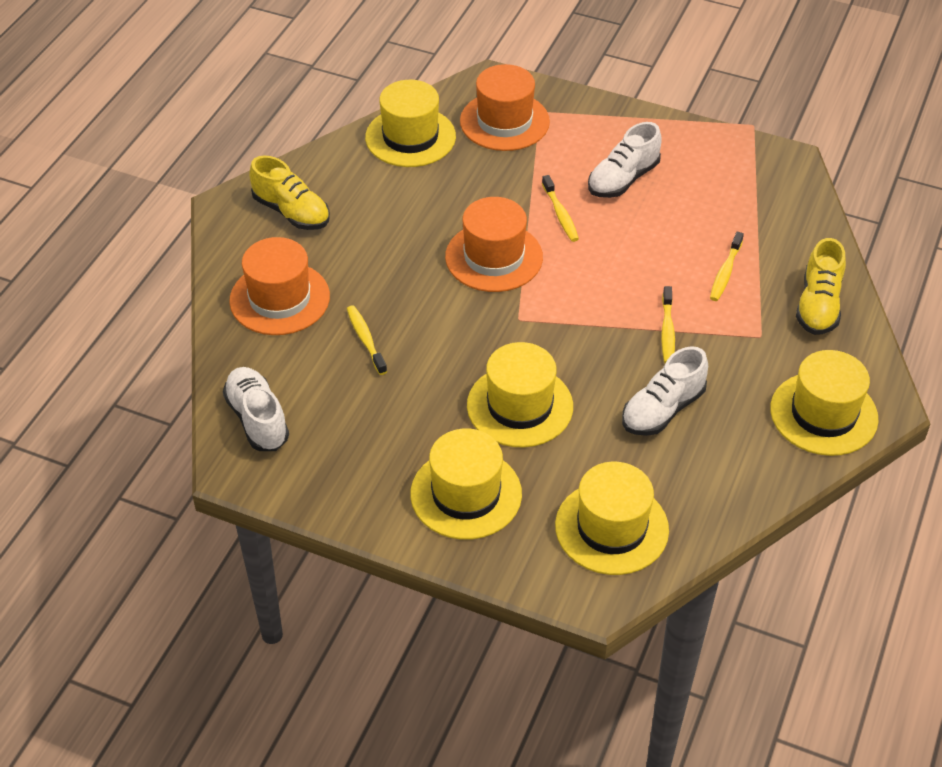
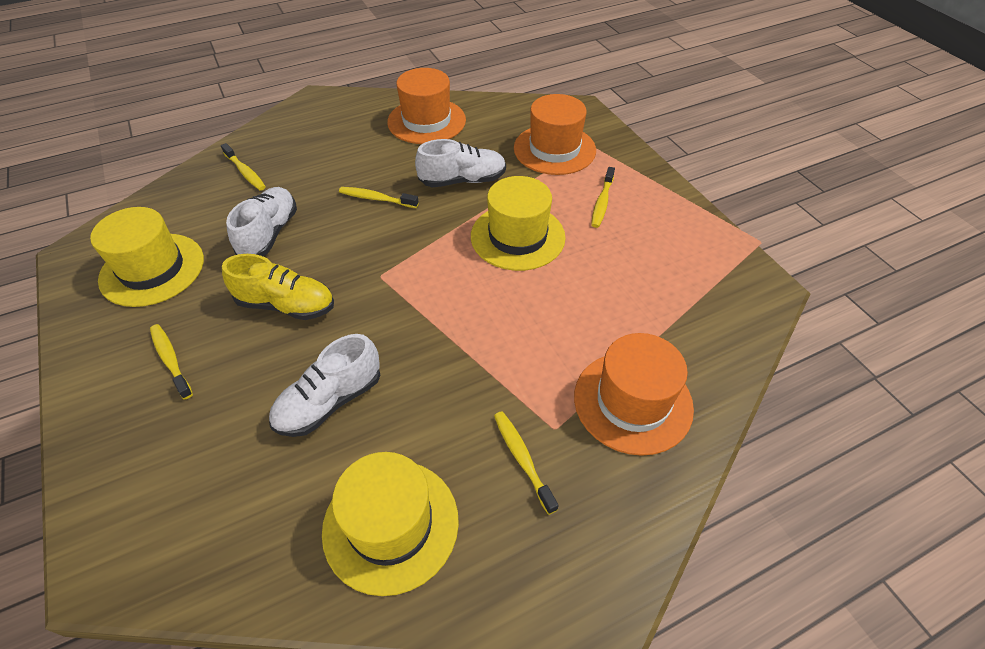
yellow hat: [365,80,456,167] [410,428,522,540] [467,342,573,448] [555,462,669,575] [770,350,878,456] = 5 -> [90,207,204,307] [322,452,459,596] [471,176,566,271] = 3
yellow shoe: [249,155,330,230] [796,238,846,335] = 2 -> [222,254,334,320] = 1
yellow toothbrush: [347,305,387,375] [542,175,579,242] [661,286,675,363] [710,232,744,301] = 4 -> [150,324,193,400] [221,143,266,191] [339,187,419,208] [494,411,559,515] [591,167,615,228] = 5

